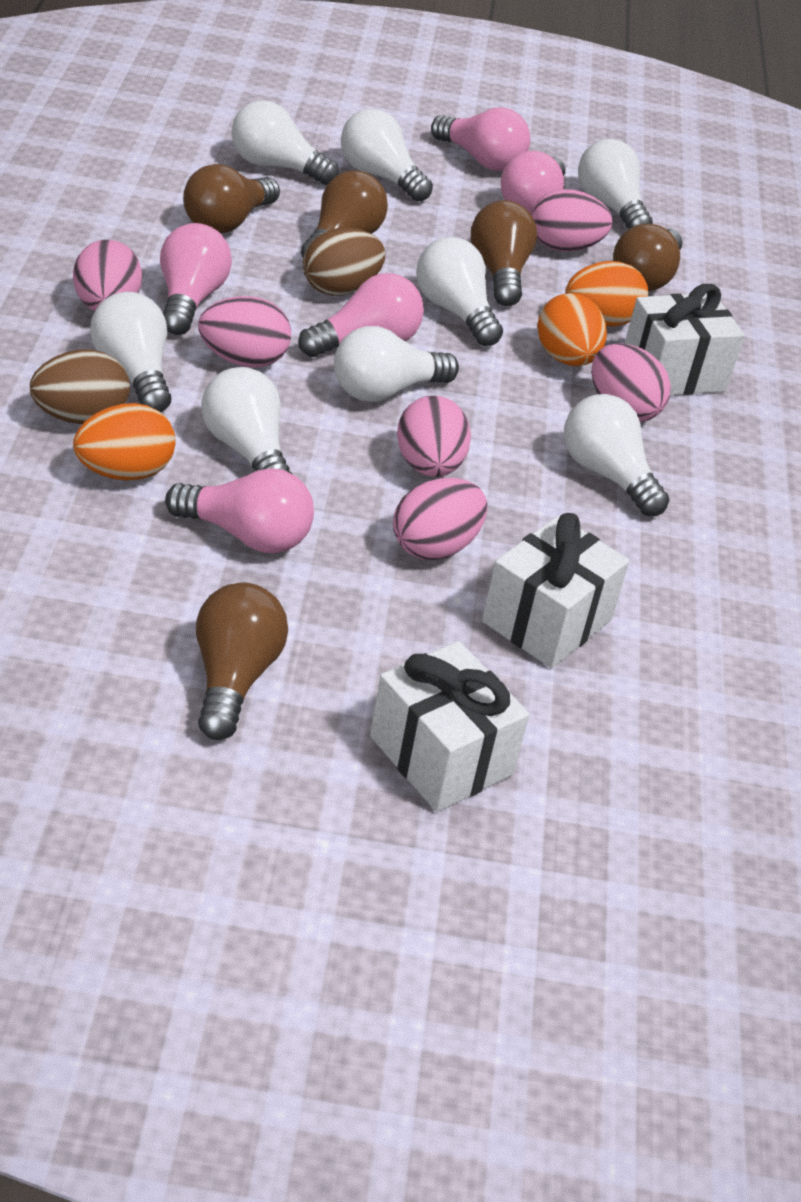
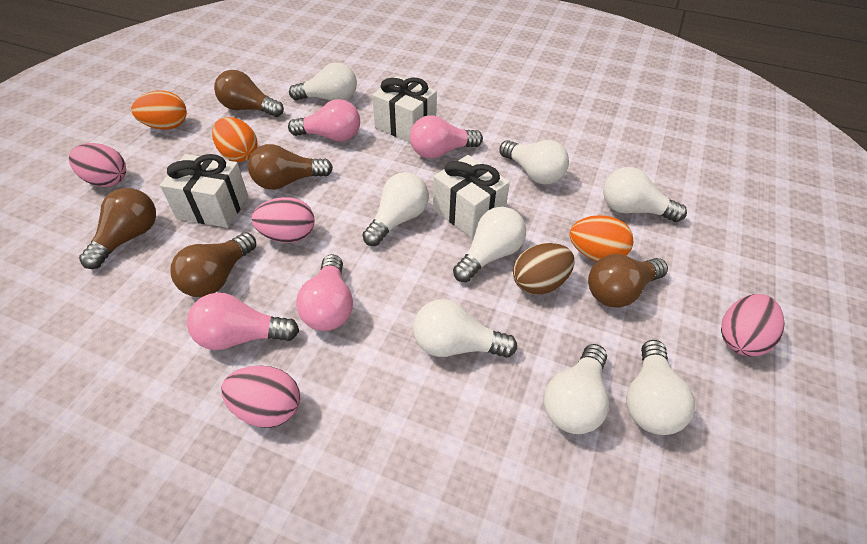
brown egg: [30,349,130,424] [303,228,385,296] = 2 -> [513,243,575,295] = 1
pink egg: [73,240,142,311] [198,296,291,368] [393,478,488,560] [397,396,471,477] [532,189,613,252] [592,343,671,422] = 6 -> [69,143,126,187] [221,366,300,428] [252,197,315,243] [721,294,785,356] = 4
pink light bulb: [160,223,232,335] [165,468,314,553] [298,273,424,357] [431,107,530,171] [501,151,565,215] = 5 -> [187,293,299,350] [288,99,360,142] [296,254,353,331] [410,116,483,159] = 4

